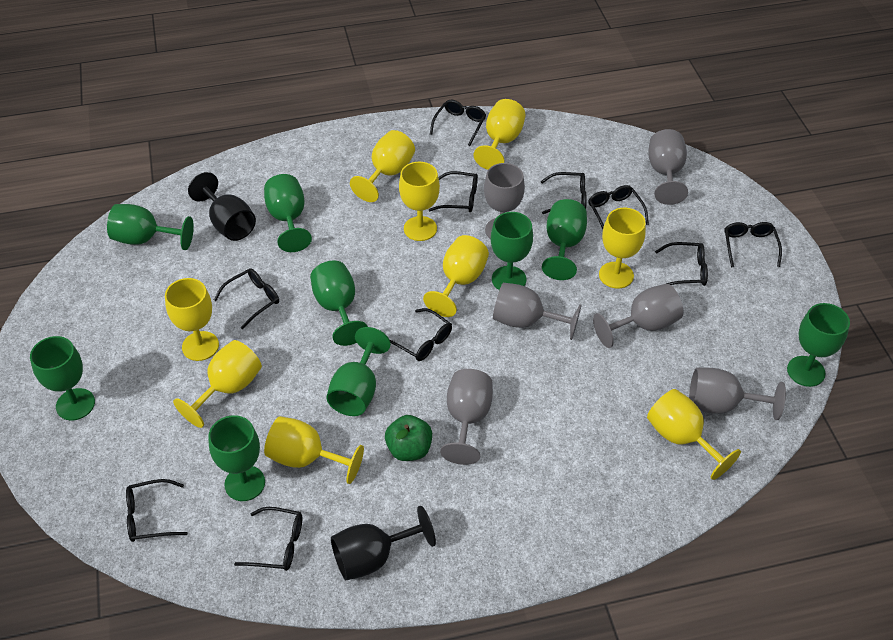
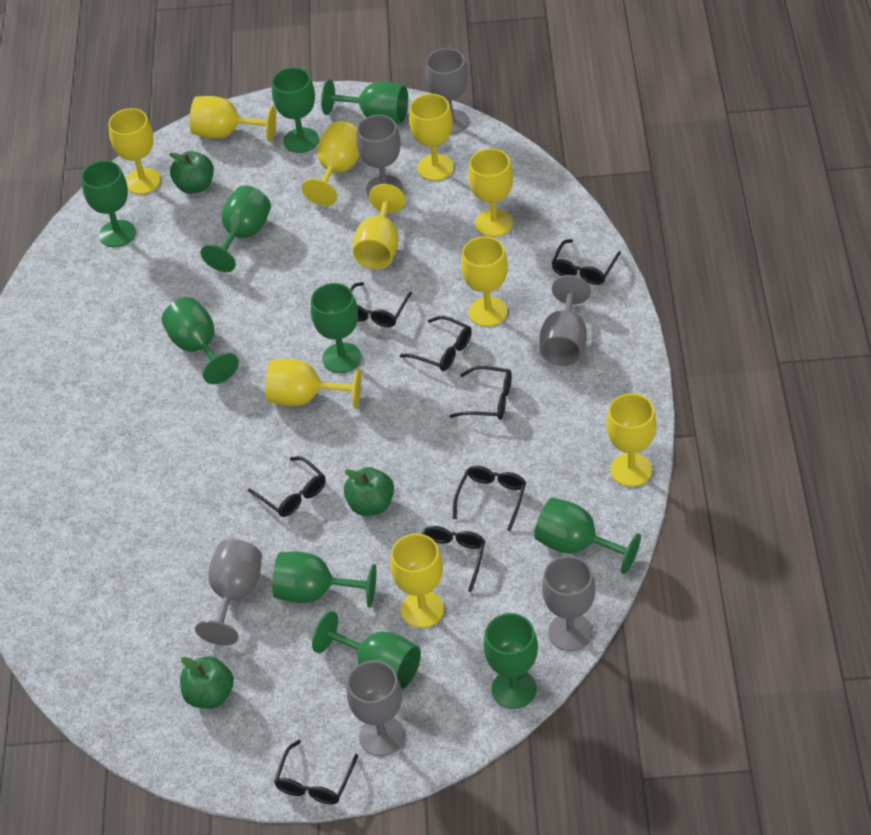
black glasses: [126,479,188,542] [214,268,279,329] [234,507,302,571] [390,308,452,361] [429,171,478,212] [430,100,486,146] [541,172,587,214] [588,185,649,229] [655,242,708,286] [724,222,782,268] = 10 -> [248,456,326,517] [274,740,358,804] [350,282,412,327] [400,316,472,371] [422,526,485,592] [449,366,512,420] [453,466,526,531] [551,239,621,285] = 8
black goblet: [188,172,256,241] [331,506,436,580] = 2 -> none = 0
green apple: [385,415,432,461] = 1 -> [169,151,214,194] [180,656,234,709] [344,467,394,516] = 3
green goblet: [30,336,95,420] [107,204,194,250] [208,415,265,501] [264,174,312,252] [310,261,368,346] [326,327,391,416] [491,212,533,290] [542,199,587,280] [787,303,850,387] = 9 -> [81,160,136,247] [162,297,239,384] [201,185,271,272] [272,67,319,153] [272,552,376,608] [311,283,362,373] [312,611,421,690] [321,79,408,124] [483,613,538,709] [534,498,641,574] = 10
yellow goblet: [165,278,219,361] [173,340,262,428] [264,416,364,484] [350,130,415,202] [399,162,440,241] [423,235,489,317] [474,99,525,170] [599,208,646,289] [647,389,741,480] = 9 -> [109,108,161,194] [190,96,276,142] [265,359,361,409] [302,121,360,206] [353,184,406,269] [390,534,444,628] [409,94,454,181] [461,237,508,327] [468,149,513,237] [606,393,657,487] = 10

